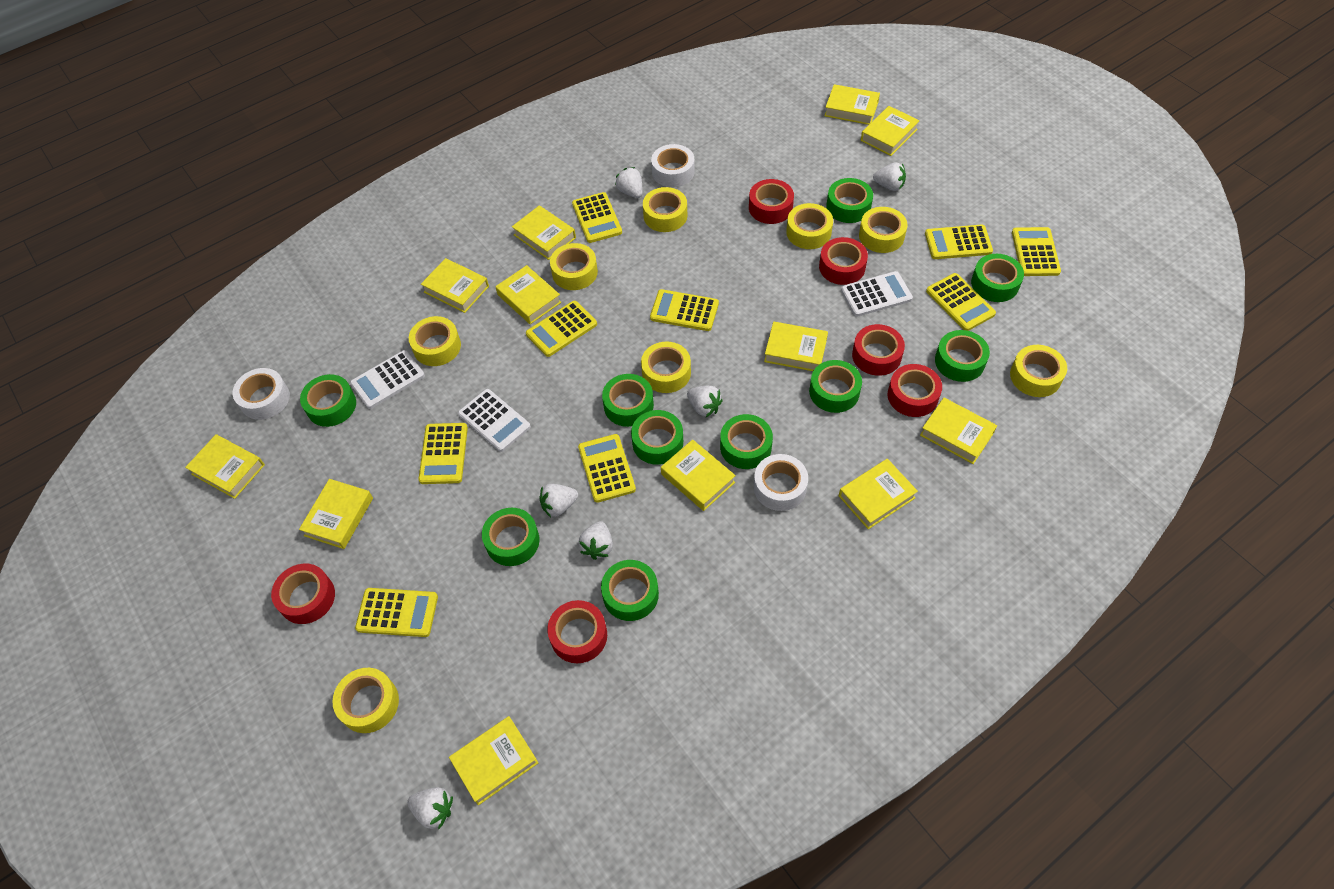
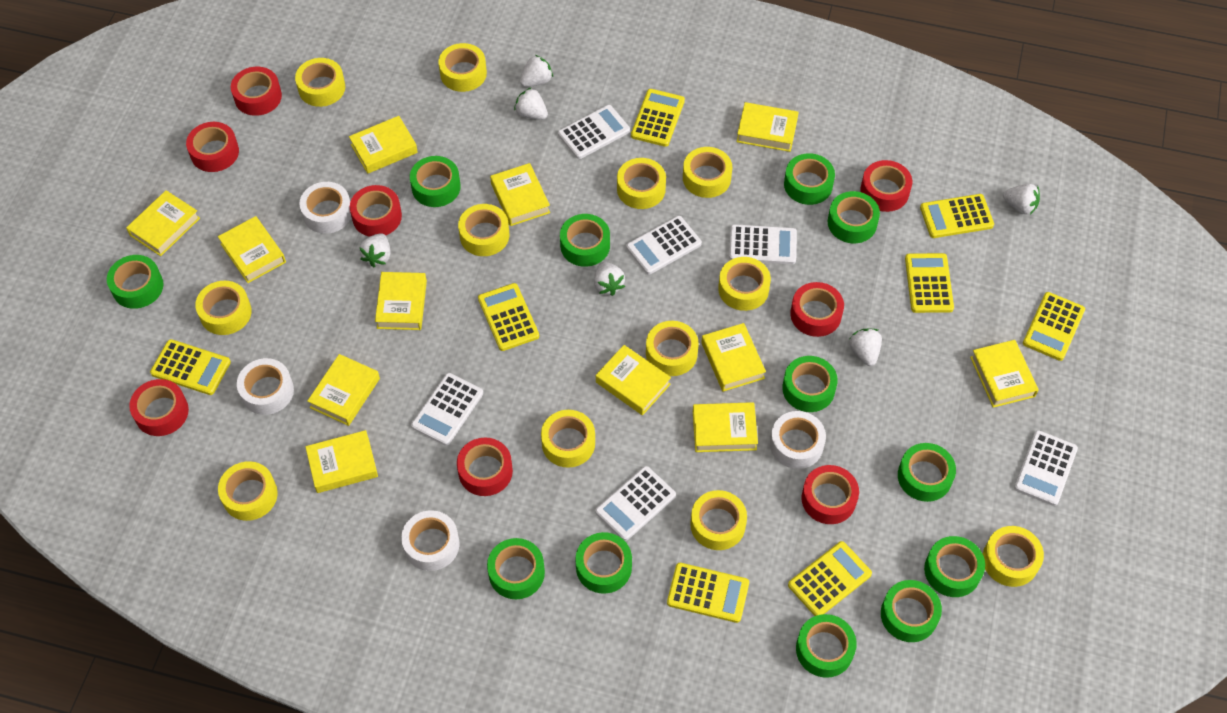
green tape: [300,374,356,427] [482,508,540,566] [601,560,659,621] [602,374,654,427] [631,410,683,465] [720,414,773,469] [809,360,862,413] [826,178,873,223] [935,330,990,382] [971,254,1024,302] = 10 -> [107,255,164,309] [410,156,461,207] [487,538,545,599] [560,214,610,267] [575,532,632,594] [782,356,838,412] [784,153,835,205] [796,614,857,678] [828,191,880,243] [881,580,942,642] [898,443,956,502] [924,536,985,597] = 12
red tape: [271,564,335,624] [547,600,607,663] [749,179,794,224] [819,237,868,285] [852,324,905,376] [888,364,942,417] = 6 -> [129,379,189,436] [186,122,239,172] [231,67,282,116] [350,185,402,237] [457,438,513,496] [790,282,844,337] [802,465,859,524] [860,160,912,212] = 8
white calculator: [350,350,425,409] [458,389,531,452] [841,271,913,317] = 3 -> [411,373,483,446] [558,105,630,159] [595,466,676,541] [626,216,702,275] [729,224,797,264] [1014,430,1078,506] = 6
white tape: [233,368,290,420] [651,144,695,187] [754,454,808,511] = 3 -> [237,358,294,415] [299,182,351,234] [401,510,459,571] [770,411,826,469] = 4
yellow calculator: [355,588,438,637] [419,423,468,484] [526,301,597,357] [572,192,622,243] [578,434,636,503] [650,289,719,331] [925,225,993,259] [926,273,996,331] [1012,227,1061,276] = 9 -> [150,339,231,395] [478,283,539,351] [631,89,685,147] [667,563,749,623] [788,541,872,616] [905,253,954,313] [920,194,994,238] [1023,292,1085,361] = 8
yellow tape: [332,668,399,733] [409,316,461,366] [550,243,598,290] [641,342,691,393] [643,187,687,232] [786,203,833,249] [859,207,908,253] [1010,345,1067,397] = 8 -> [195,281,251,335] [218,461,278,521] [295,58,345,107] [438,43,487,92] [458,204,509,256] [541,410,595,468] [617,158,666,209] [646,321,699,376] [683,147,732,198] [690,490,747,550] [718,257,771,311] [983,526,1044,587] = 12

